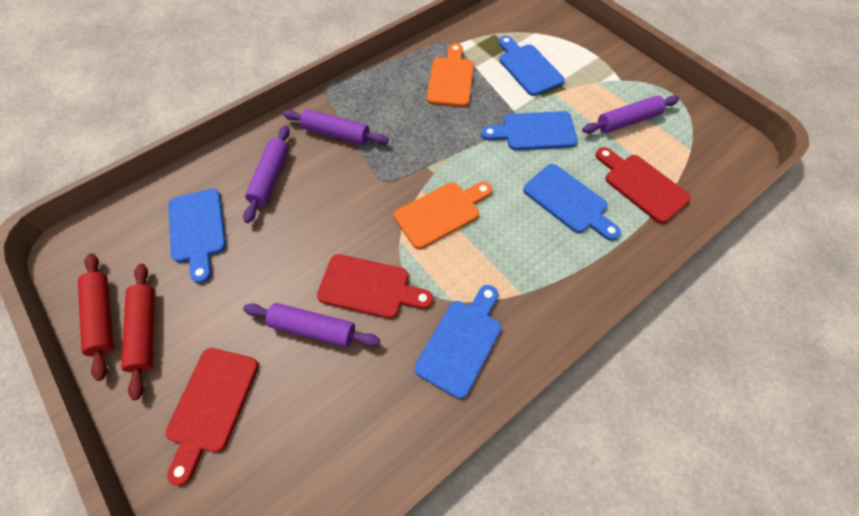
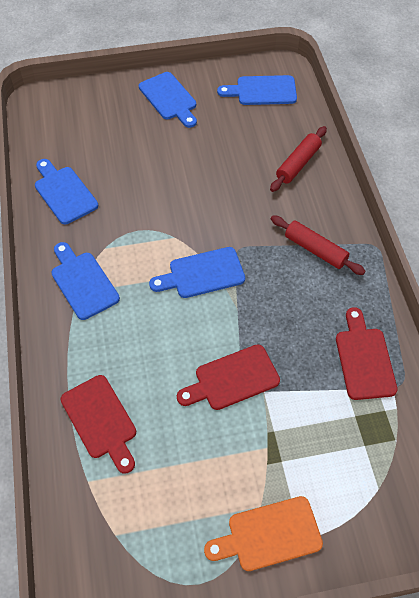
orange cutting board: [394,182,492,249] [427,43,474,107] = 2 -> [204,496,323,571] = 1
purple rolling pin: [243,125,290,223] [243,303,380,347] [283,109,389,145] [582,96,679,134] = 4 -> none = 0

